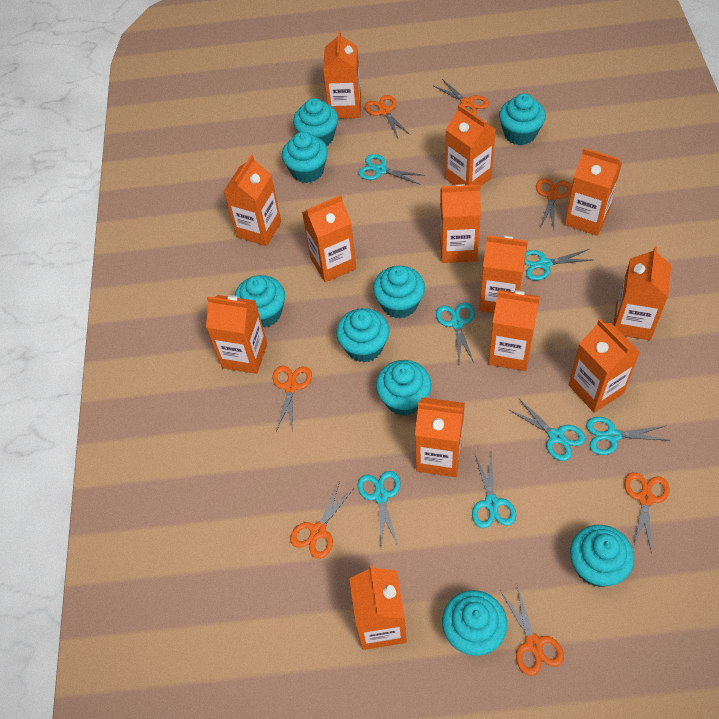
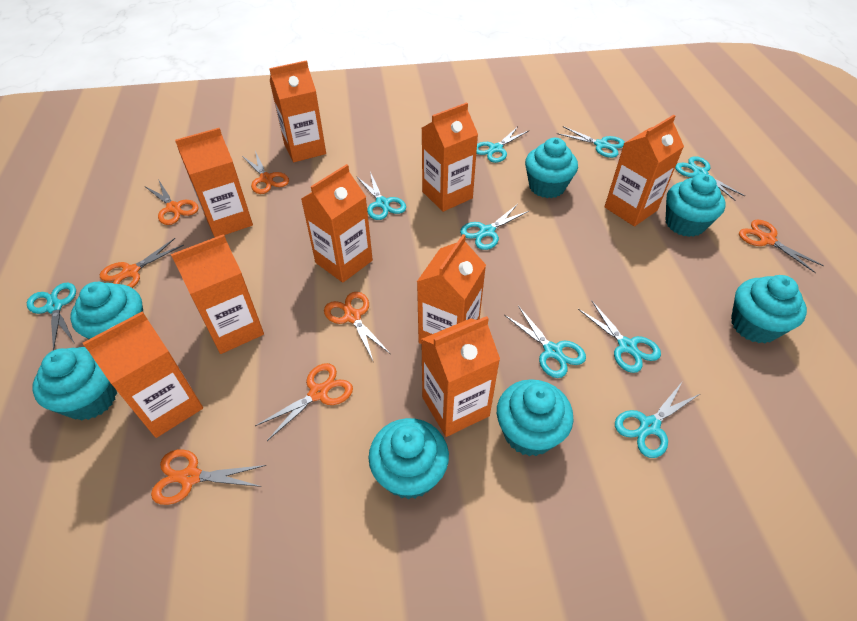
orange carton: [206,295,267,374] [223,155,281,246] [302,195,356,282] [323,30,361,119] [349,565,407,650] [415,397,465,477] [440,184,481,263] [445,104,496,186] [479,235,528,313] [488,290,540,371] [565,148,622,236] [569,319,640,413] [613,247,671,340] = 13 -> [83,311,203,438] [171,234,264,354] [175,128,253,237] [269,60,326,162] [301,164,373,283] [417,234,486,344] [421,316,500,437] [422,102,478,212] [604,115,684,226] = 9
turquoise cupcake: [234,275,285,328] [282,132,328,183] [293,98,338,146] [336,308,390,362] [373,266,425,319] [376,360,432,416] [442,590,507,656] [499,93,546,145] [570,525,634,587] = 9 -> [32,347,117,420] [70,282,144,339] [368,418,449,499] [497,379,573,456] [525,138,578,198] [666,174,726,237] [731,275,807,343] = 7
turquoise scissors: [358,154,425,184] [358,471,400,549] [436,303,475,364] [472,454,516,528] [508,399,585,461] [525,249,592,281] [586,417,670,455] = 7 -> [27,283,76,350] [356,172,406,220] [460,204,529,250] [476,127,529,163] [504,306,586,378] [557,126,625,158] [578,301,661,373] [615,382,700,458] [675,156,745,200] = 9

